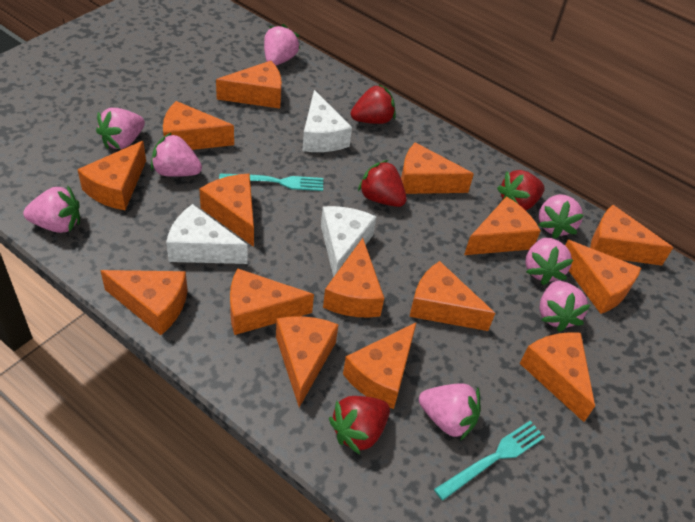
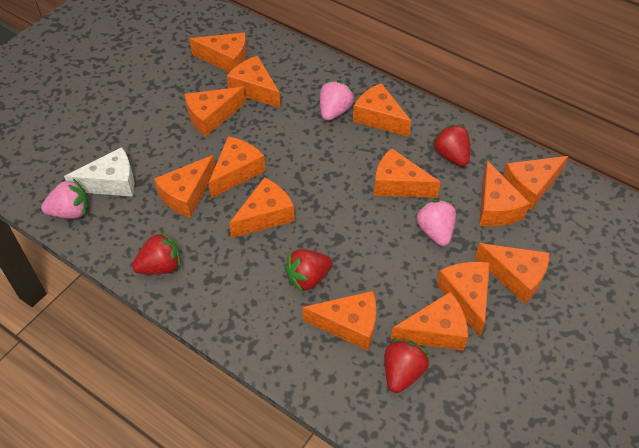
orange cheese: [77,141,146,210] [100,270,188,335] [163,101,234,150] [199,174,254,247] [216,61,282,108] [230,268,314,335] [276,316,339,407] [323,238,384,318] [343,322,417,409] [401,142,474,194] [409,261,495,331] [464,196,541,255] [520,332,595,422] [565,240,641,314] [590,205,673,266] = 15 -> [154,155,215,218] [185,87,245,136] [189,33,247,72] [208,136,266,198] [227,56,280,108] [229,177,295,238] [303,291,376,351] [353,83,411,137] [374,148,441,198] [390,292,468,351] [437,262,490,337] [475,243,550,304] [479,161,530,226] [503,156,568,210] = 14
pink strawberry: [23,186,80,233] [96,108,145,149] [151,132,202,177] [264,24,300,65] [419,383,480,441] [525,238,573,285] [539,194,584,239] [539,281,590,332] = 8 -> [41,178,89,219] [320,80,355,121] [415,200,456,246] = 3
turquoise fork: [219,173,323,191] [434,421,545,501] = 2 -> none = 0
white cheese: [166,204,248,264] [303,90,352,152] [321,206,376,277] = 3 -> [64,147,134,197] = 1

